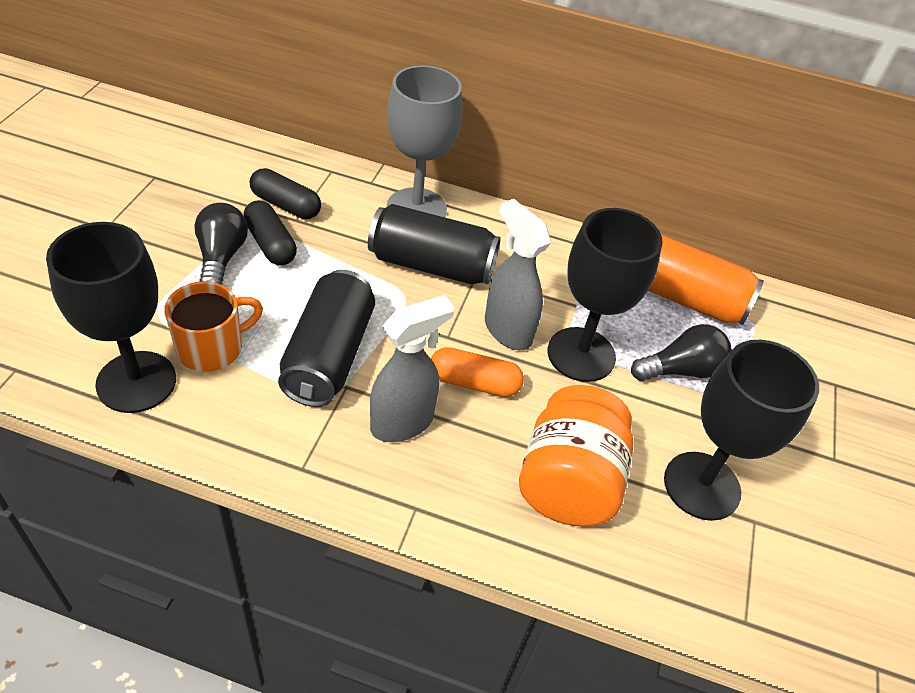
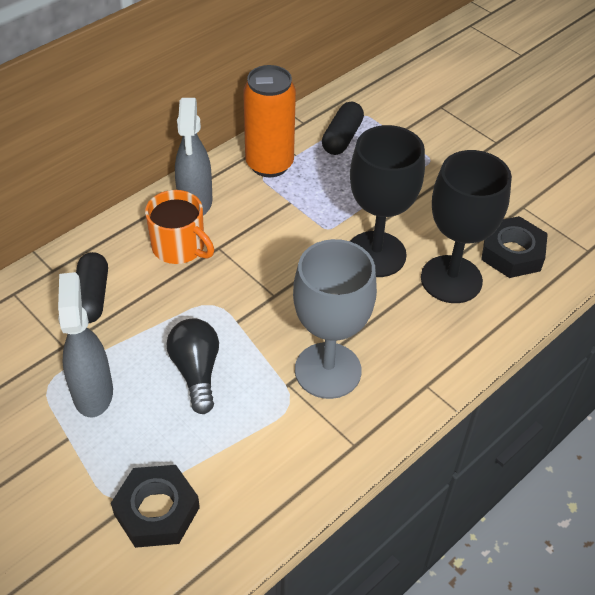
black can: [278,270,375,407] [368,204,501,284] = 2 -> none = 0
black goblet: [46,222,176,413] [548,208,663,382] [664,340,819,521] = 3 -> [350,125,425,277] [421,150,512,303] = 2
black light bulb: [194,203,248,285] [631,324,732,381] = 2 -> [166,319,219,414] = 1
black nut: none = 0 -> [111,465,200,548] [481,216,548,278] = 2
orange capsule: [431,347,524,397] = 1 -> none = 0
orange jar: [519,385,634,527] = 1 -> none = 0

